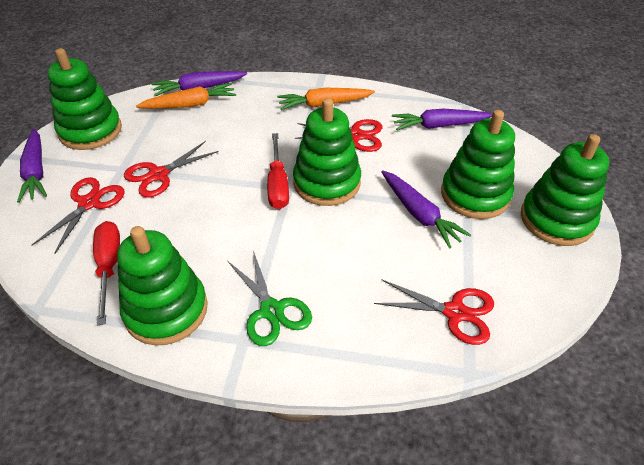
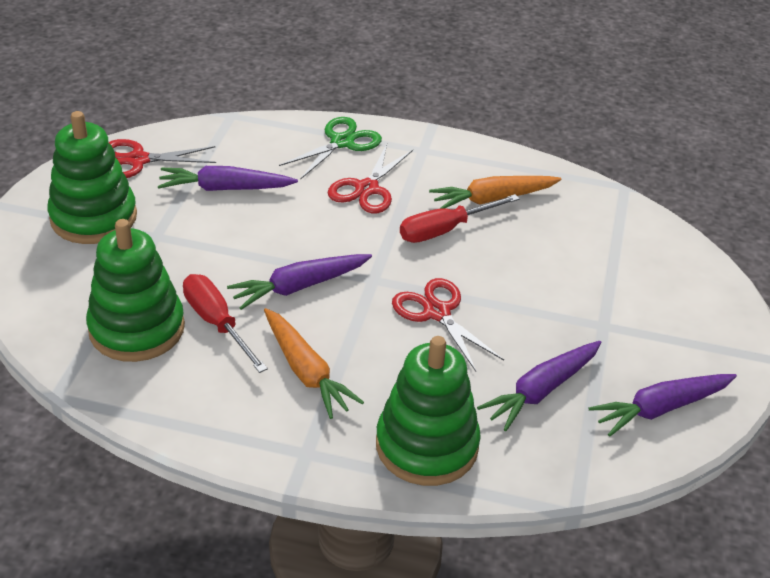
green stacking toy: [47,48,122,150] [117,226,208,345] [293,98,361,206] [441,110,515,219] [521,134,609,246] = 5 -> [47,111,137,244] [86,219,185,362] [376,336,481,486] = 3
red scissors: [32,177,124,254] [124,141,219,198] [295,119,382,152] [374,279,494,345] = 4 -> [109,139,216,178] [328,144,413,213] [392,278,504,372] = 3

